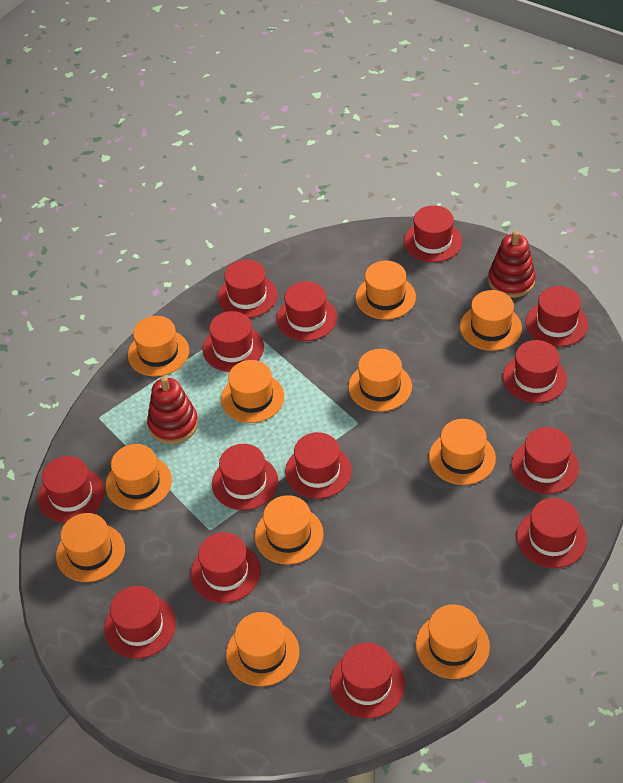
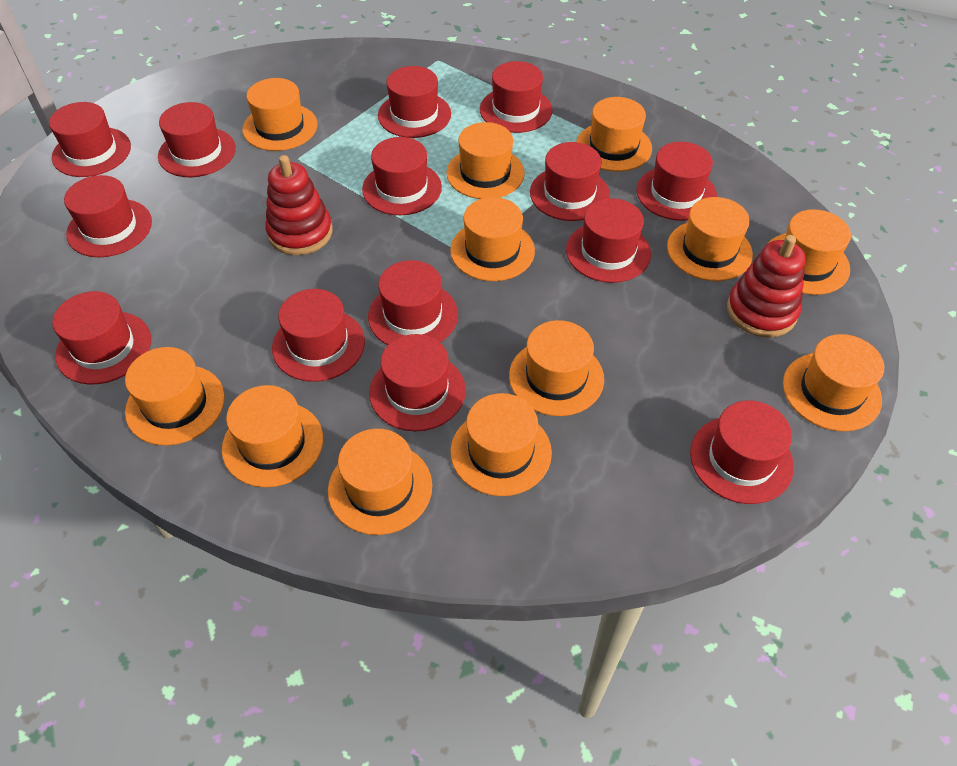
orange hat: [56,513,125,582] [105,444,172,510] [128,316,189,377] [221,360,284,423] [226,612,299,686] [255,495,324,565] [348,349,412,412] [356,261,416,320] [416,604,490,679] [429,419,496,485] [460,290,522,351] = 11 -> [125,347,225,446] [222,385,323,487] [242,78,318,151] [328,429,432,535] [446,122,525,199] [450,197,535,281] [450,393,552,496] [509,320,604,416] [576,97,652,172] [667,197,753,281] [766,209,851,295] [783,334,884,432] = 12

